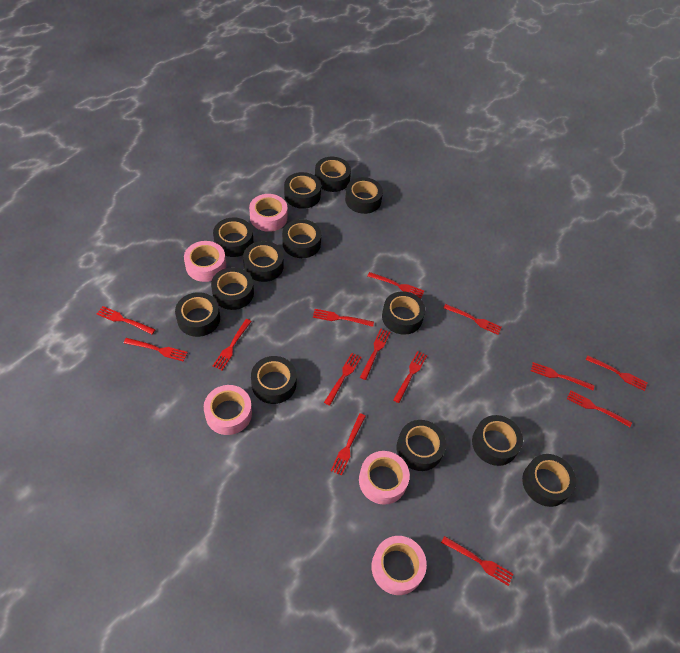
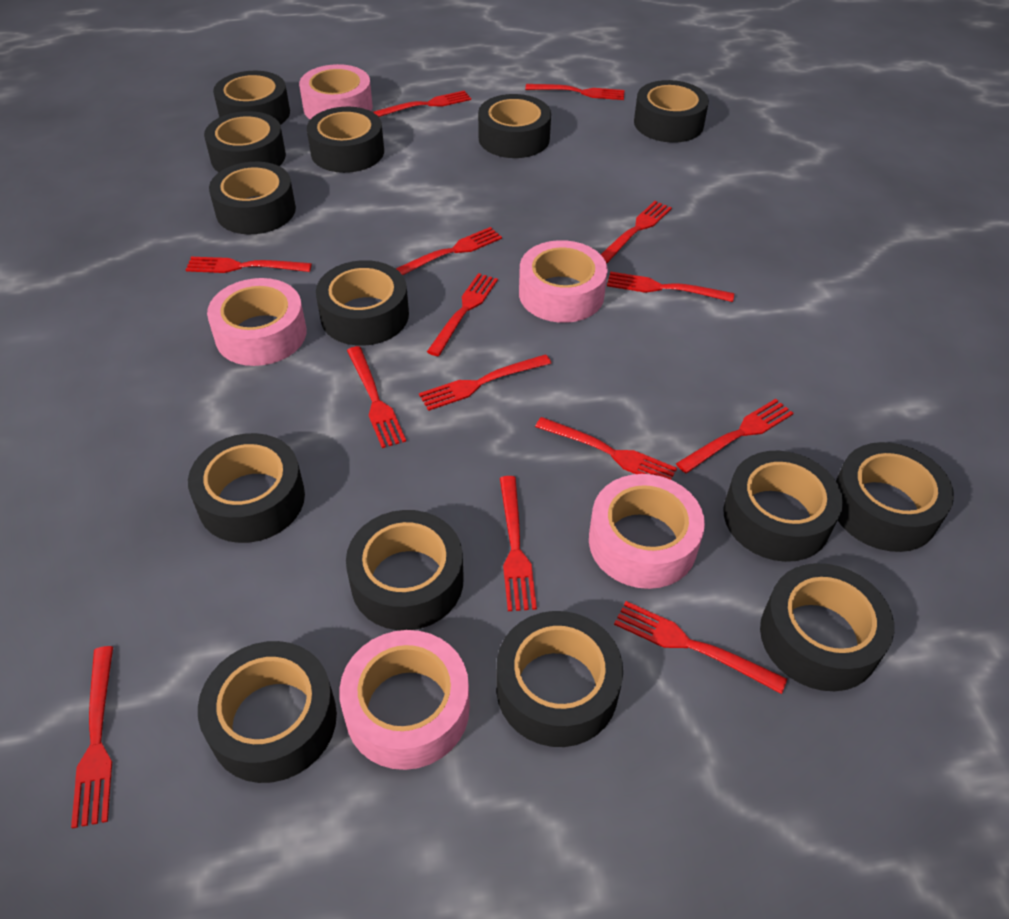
black tape: [175,292,220,337] [211,267,254,310] [213,218,253,257] [243,241,284,282] [251,356,297,404] [282,219,321,258] [284,172,321,209] [315,157,351,192] [345,177,383,214] [382,291,425,335] [397,420,446,471] [472,415,523,466] [522,454,576,507] = 13 -> [188,433,305,543] [198,641,337,783] [204,111,286,172] [209,162,296,234] [213,71,290,125] [307,107,384,173] [316,260,409,346] [346,510,464,630] [478,94,551,158] [496,611,623,747] [634,80,709,143] [724,451,843,562] [760,563,894,691] [836,442,954,552] = 14

